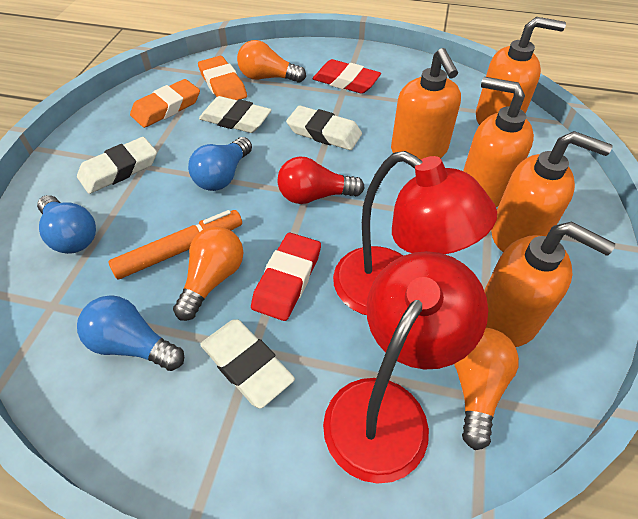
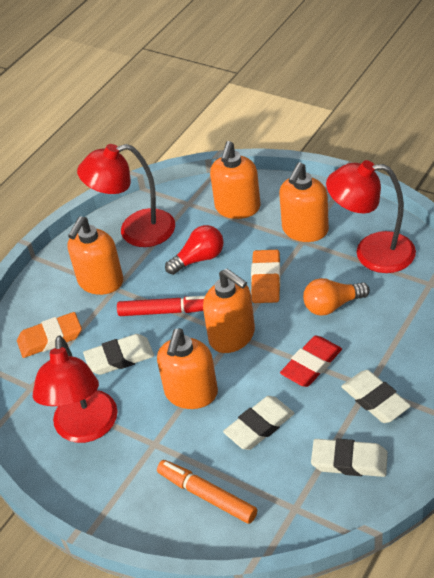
blue light bulb: [37,195,96,254] [77,295,184,371] [188,137,252,191] = 3 -> none = 0
orange light bulb: [173,226,243,321] [237,40,306,83] [454,328,519,450] = 3 -> [303,278,370,316] = 1
red eraser: [251,233,321,321] [313,59,381,94] = 2 -> [280,336,342,387] = 1
red lamp: [323,251,488,484] [333,151,497,315] = 2 -> [33,335,118,443] [77,144,175,247] [326,160,416,273] = 3
red marker: none = 0 -> [117,296,205,316] = 1

